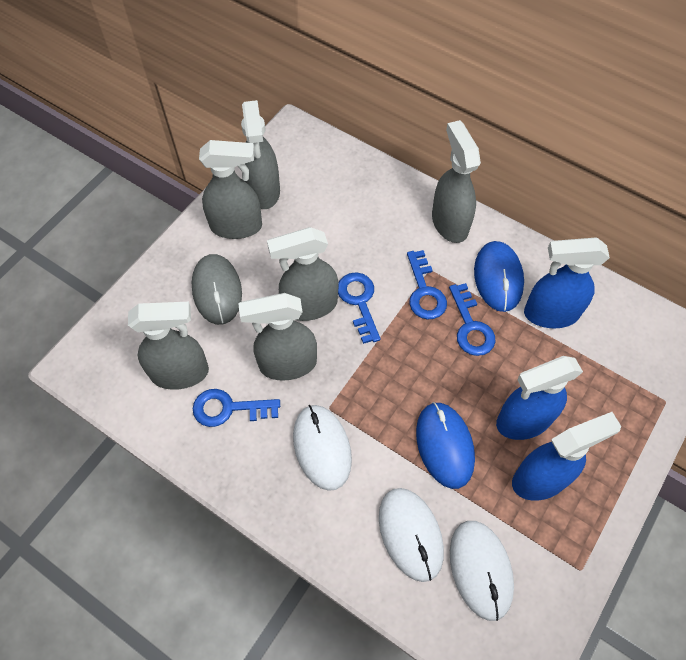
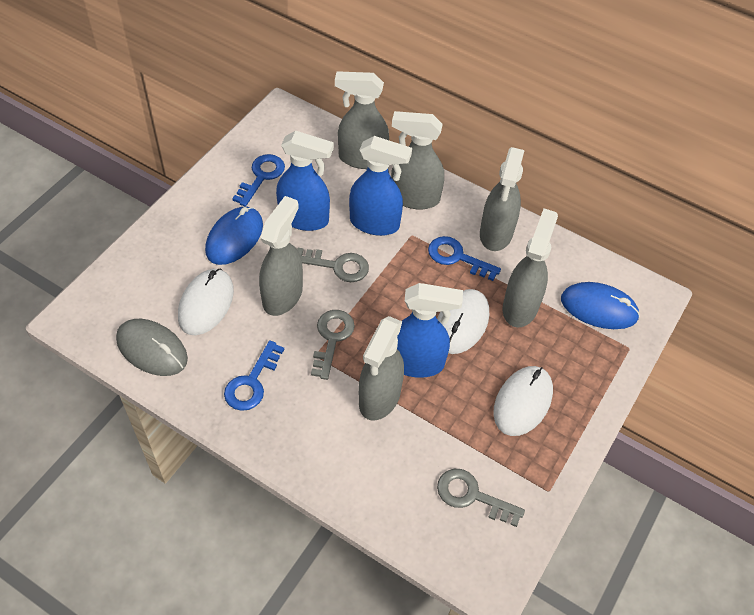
blue key: [193,389,280,427] [338,272,381,344] [407,250,447,319] [449,283,496,356] = 4 -> [224,340,284,411] [232,154,285,207] [428,236,501,281] = 3
grey key: none = 0 -> [297,248,369,282] [311,310,355,380] [437,469,525,527] = 3

